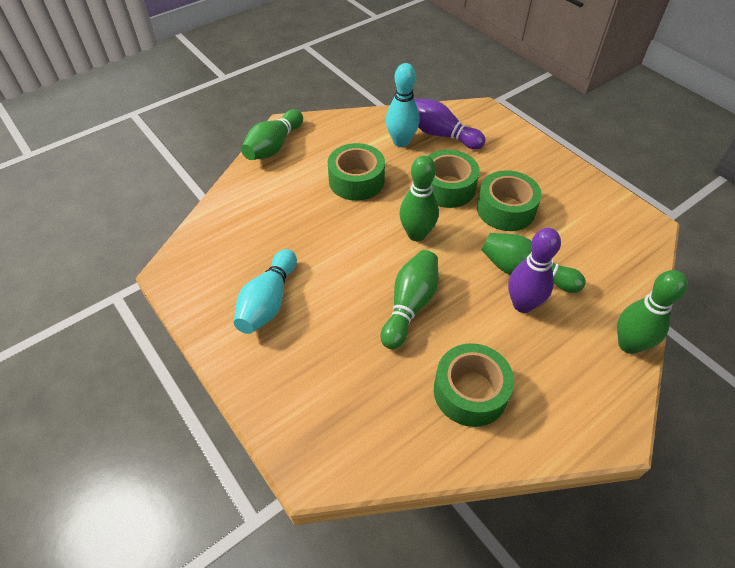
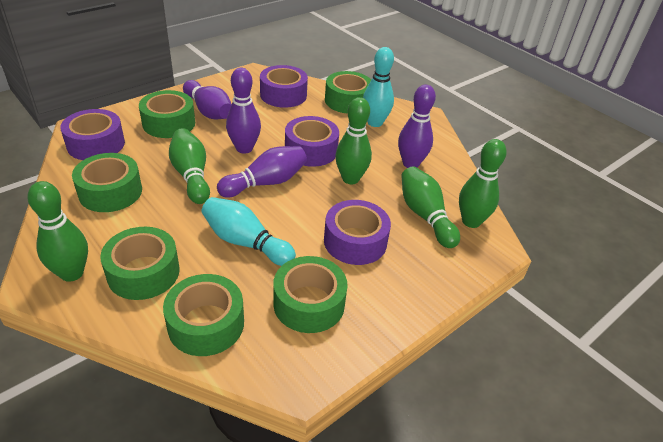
green tape: [328,143,385,201] [428,150,480,208] [434,343,514,427] [477,170,542,231] = 4 -> [72,153,142,212] [100,227,180,300] [139,90,195,138] [163,274,244,356] [273,256,348,333] [325,71,371,114] = 6
purple bowling pin: [414,98,486,149] [508,228,561,313] = 2 -> [183,80,232,119] [217,146,307,198] [226,68,261,154] [398,85,436,168] = 4
purple tape: none = 0 -> [60,109,125,160] [260,65,308,108] [285,116,339,167] [324,200,391,265] = 4

